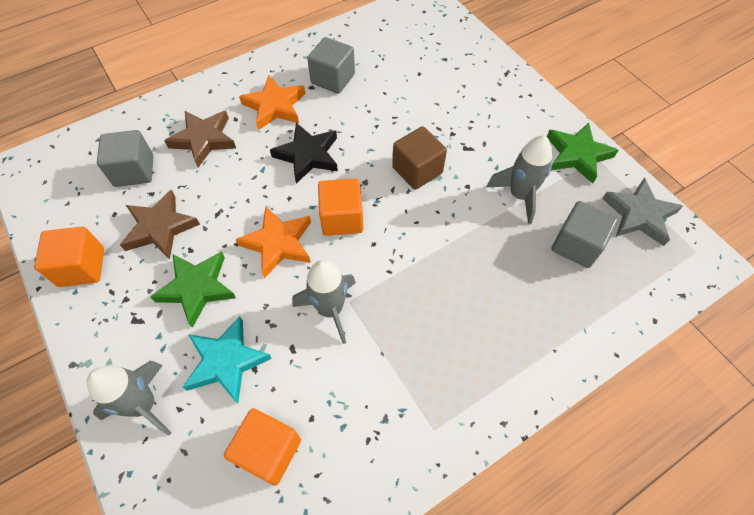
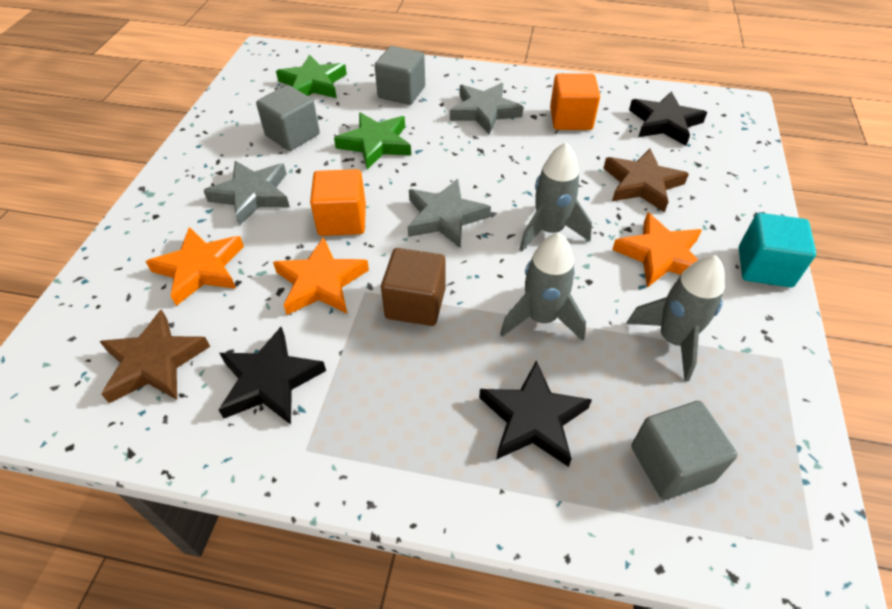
black star: [270,123,338,184] = 1 -> [219,327,326,425] [479,361,592,467] [629,91,707,146] = 3
grey star: [602,178,683,246] = 1 -> [204,161,290,226] [408,179,491,248] [450,83,523,135] = 3
orange cube: [34,227,104,287] [224,408,301,486] [318,178,363,236] = 3 -> [310,169,366,236] [550,73,600,130] = 2
orange star: [236,206,311,278] [239,75,306,130] = 2 -> [145,227,244,306] [273,237,369,315] [612,212,702,288] = 3
turquoise cube: none = 0 -> [739,213,816,287] = 1
turquoise star: [183,316,272,403] = 1 -> none = 0

